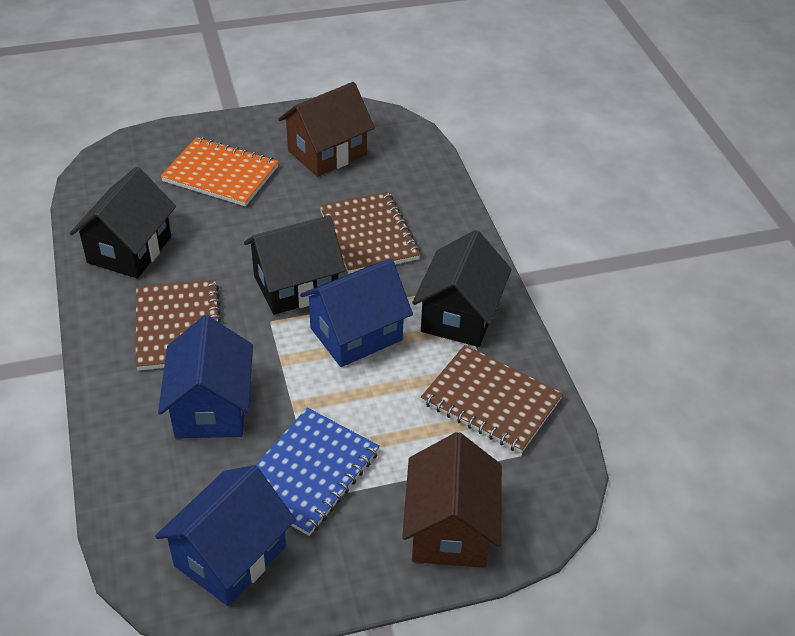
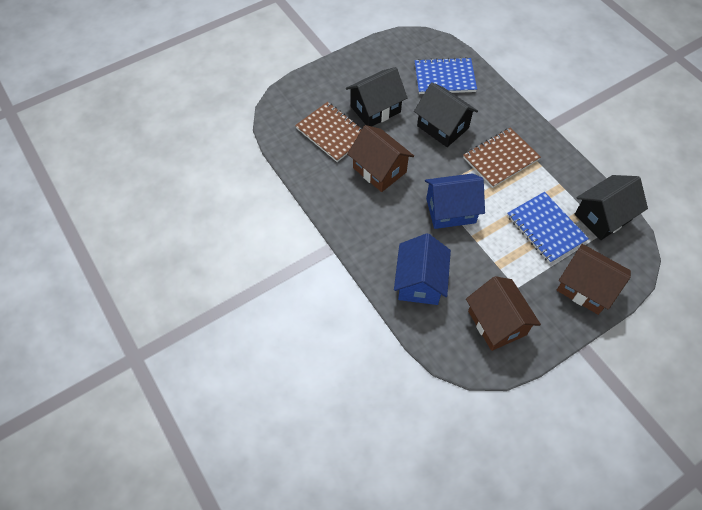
blue house: [155,465,296,606] [158,315,253,438] [300,259,413,367] = 3 -> [394,233,451,305] [425,173,485,229] = 2
blue notebook: [255,408,380,536] = 1 -> [415,57,477,94] [507,192,589,264] = 2
brown house: [279,82,375,177] [402,432,502,568] = 2 -> [347,125,414,192] [466,276,541,351] [557,244,631,315] = 3
brown notebook: [135,280,221,370] [320,192,421,274] [421,345,563,453] = 3 -> [295,102,362,162] [463,128,541,188] = 2
orange notebook: [161,137,279,206] = 1 -> none = 0

